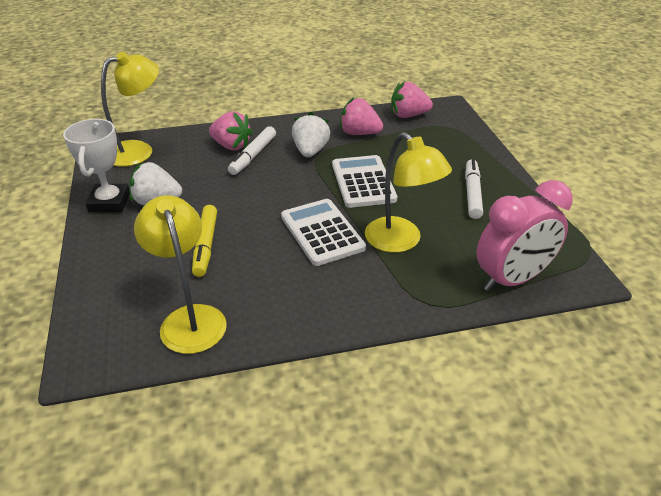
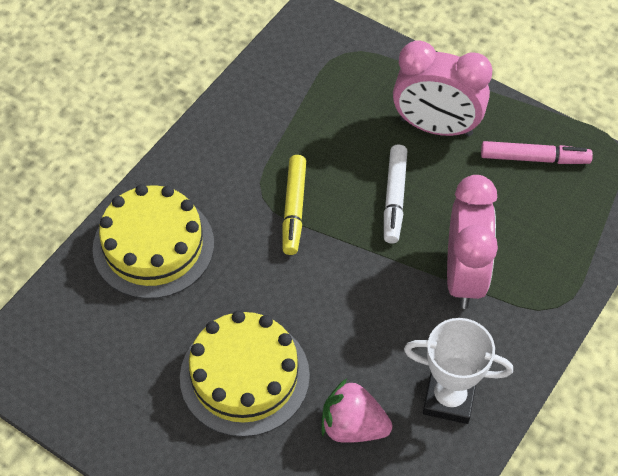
pink clock: [476,180,573,291] = 1 -> [393,40,492,136] [447,175,498,309] = 2
pink marker: none = 0 -> [481,141,593,164] = 1
pink strawberry: [209,111,253,150] [340,97,383,135] [391,82,433,118] = 3 -> [321,379,392,443] = 1
white calculator: [281,199,366,266] [332,155,397,208] = 2 -> none = 0
white marker: [228,126,276,175] [465,159,483,219] = 2 -> [384,145,407,244] = 1
white strawberry: [129,162,182,205] [292,112,330,157] = 2 -> none = 0
yellow cake: none = 0 -> [93,184,214,299] [180,310,310,437] = 2
yellow lamp: [101,52,159,167] [134,195,227,354] [365,132,452,253] = 3 -> none = 0

